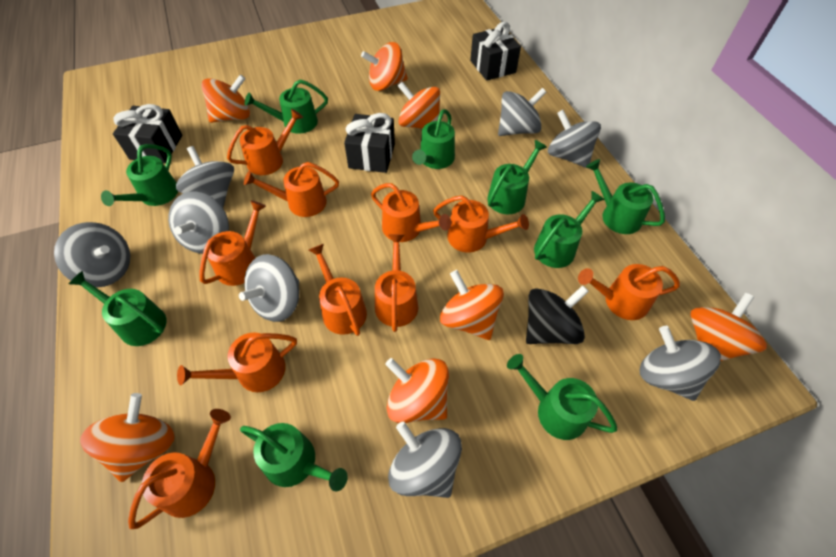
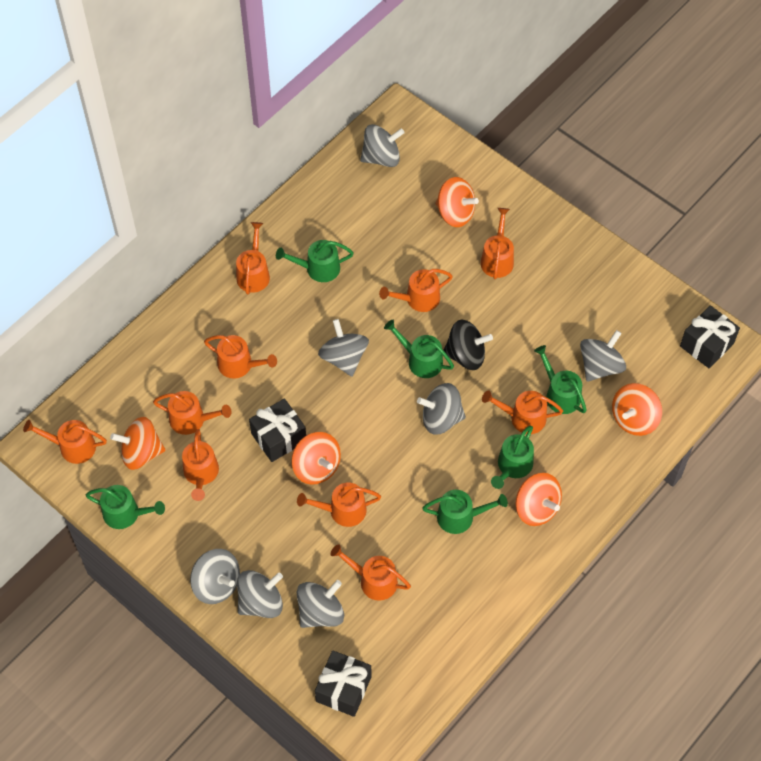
green watering can: [69,271,167,346] [101,144,178,206] [240,423,348,491] [245,79,328,134] [412,109,455,169] [487,140,547,215] [507,354,618,440] [534,191,605,268] [586,159,665,234] = 9 -> [86,485,165,529] [276,240,354,282] [384,320,454,378] [422,490,508,534] [491,425,534,489] [534,345,587,414] = 6
grey spinning top: [54,222,130,288] [168,192,229,254] [176,146,234,207] [239,254,299,322] [388,421,462,498] [498,88,546,136] [548,110,601,168] [639,326,721,401] = 8 -> [190,549,240,604] [237,570,283,618] [296,580,344,628] [318,319,369,376] [360,124,405,167] [417,383,466,435] [580,330,626,382] = 7
orange spinning top: [80,393,175,482] [201,74,250,123] [361,42,408,91] [385,358,449,423] [398,82,440,129] [440,270,504,340] [690,293,767,361] = 7 -> [110,417,165,470] [291,432,341,485] [435,177,479,227] [515,473,562,526] [612,383,662,436] = 5

